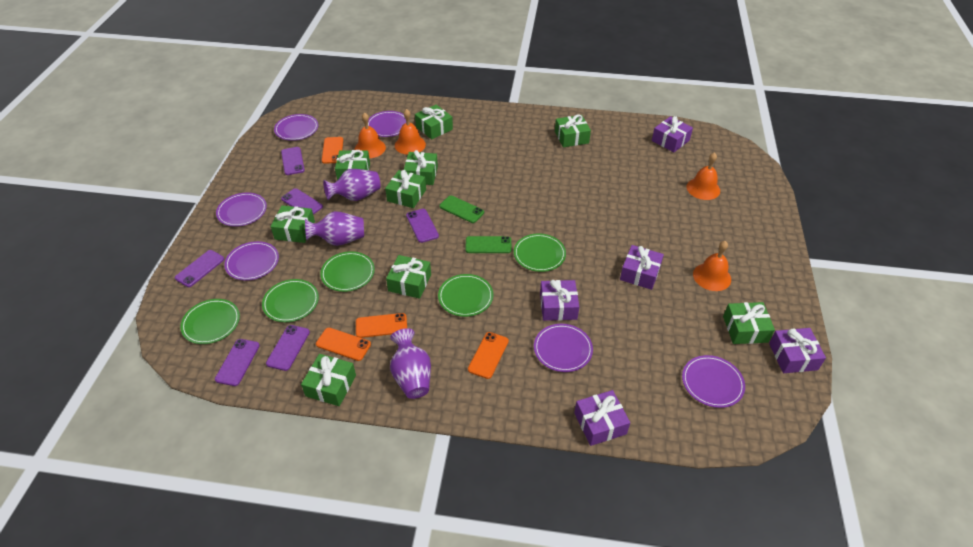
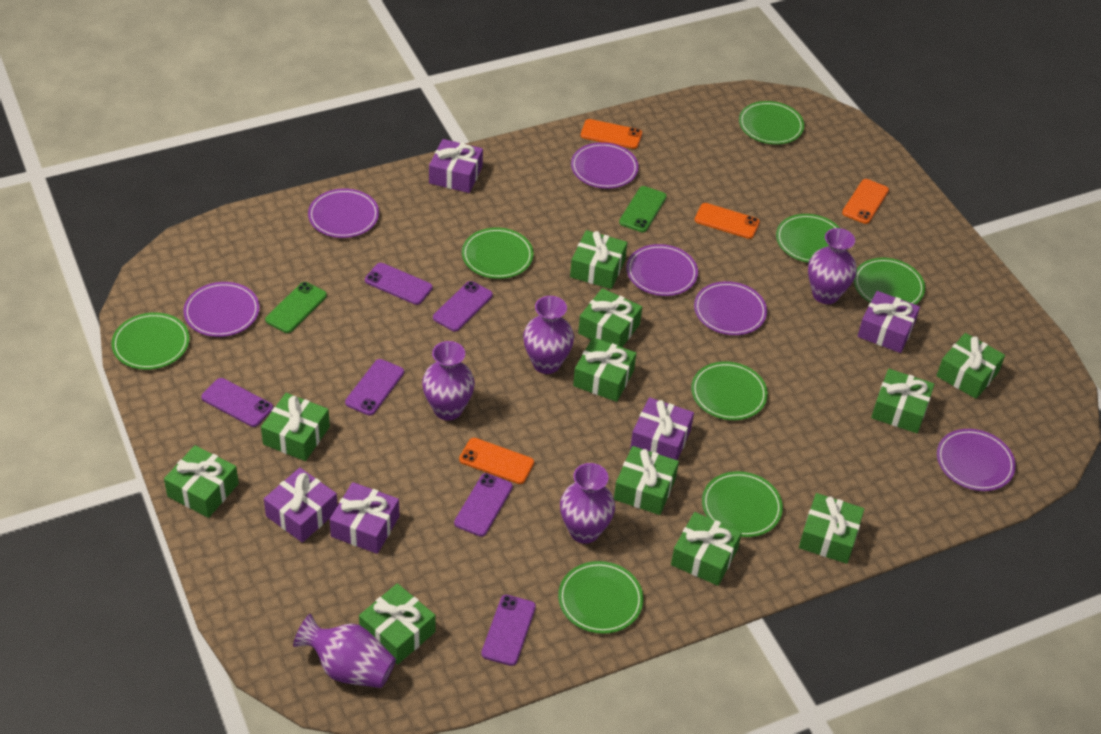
green gift: [271,205,315,243] [301,354,356,406] [335,150,370,180] [385,170,426,208] [386,255,431,299] [404,150,438,185] [415,105,453,139] [555,114,591,147] [723,302,775,344] = 9 -> [164,445,239,518] [261,393,330,461] [359,583,436,665] [570,230,627,289] [573,337,636,402] [578,288,642,347] [614,446,679,515] [671,512,742,586] [799,493,864,564] [871,369,935,433] [936,333,1005,399] = 11
green plate: [180,299,240,344] [262,279,319,322] [320,251,375,292] [438,274,493,317] [514,233,566,272] = 5 -> [111,312,190,370] [462,227,534,279] [558,561,643,634] [691,361,768,420] [702,471,783,537] [739,101,804,145] [776,214,840,263] [854,258,925,305] = 8
orange bell: [355,112,386,158] [395,109,426,155] [686,152,720,200] [693,241,731,291] = 4 -> none = 0
purple vase: [305,211,364,246] [323,169,381,201] [390,328,431,399] = 3 -> [293,614,396,688] [422,341,475,420] [523,296,574,374] [560,463,615,544] [808,228,857,304] = 5

